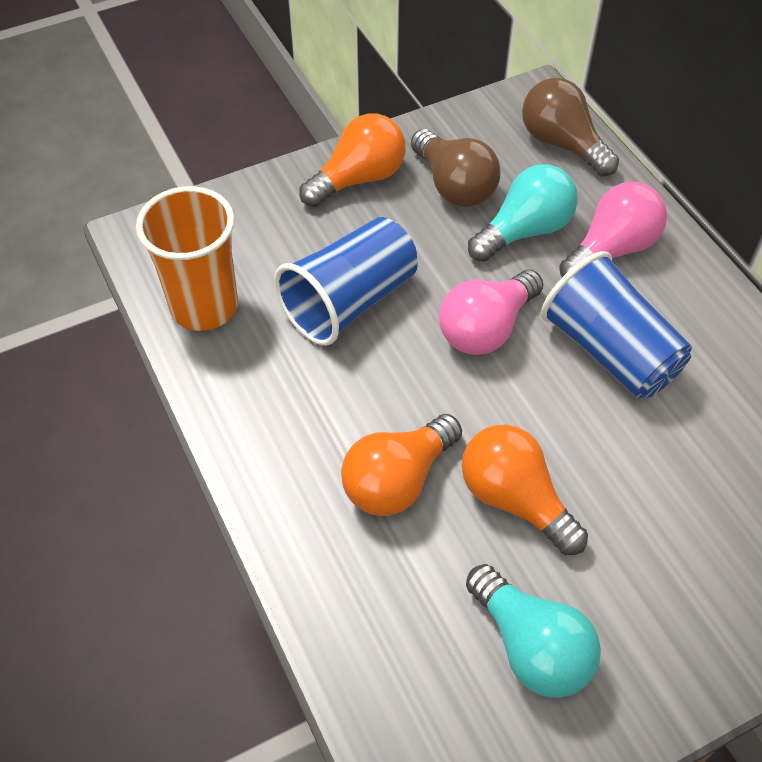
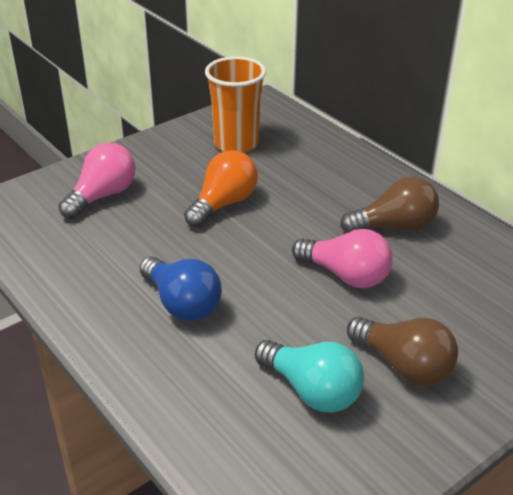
blue cup: [274,217,418,346] [541,251,692,398] = 2 -> none = 0
blue light bulb: none = 0 -> [140,257,222,321] = 1
orange light bulb: [299,113,405,207] [341,414,462,516] [462,425,588,555] = 3 -> [184,150,258,227] = 1
turquoise light bulb: [466,564,601,698] [468,164,578,262] = 2 -> [255,340,364,413] = 1

